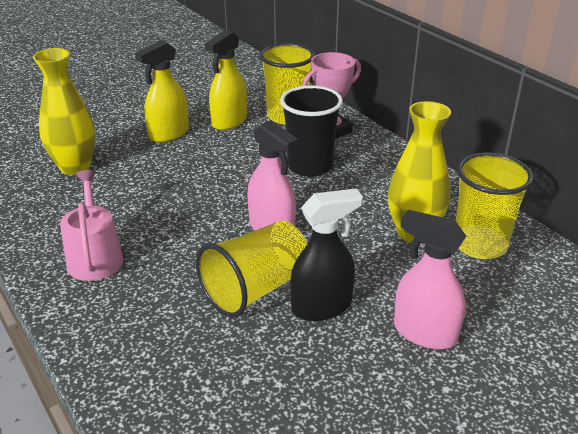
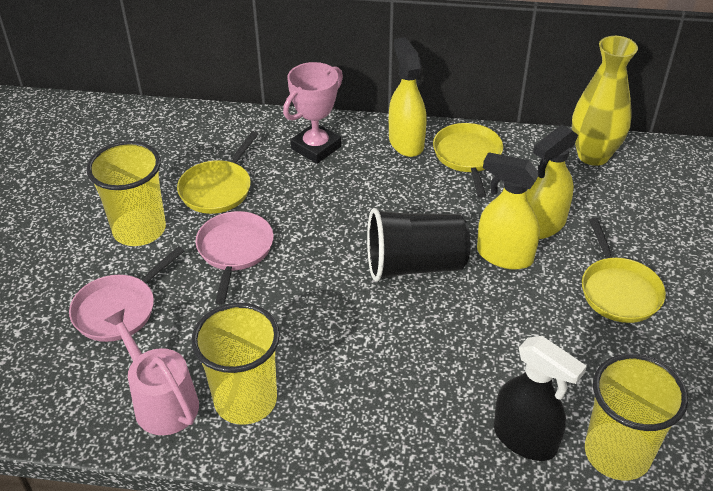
pink pan: none = 0 -> [69,246,184,342] [195,211,274,304] = 2
pink spray bottle: [247,120,298,230] [394,210,466,350] = 2 -> none = 0
yellow pan: none = 0 -> [177,131,258,214] [433,123,503,198] [582,218,666,323] = 3
yellow spray bottle: [135,40,189,143] [205,30,247,130] = 2 -> [389,38,427,157] [477,152,540,270] [526,125,578,239] = 3
yellow vase: [33,48,96,175] [388,101,451,243] = 2 -> [572,36,638,166] = 1

